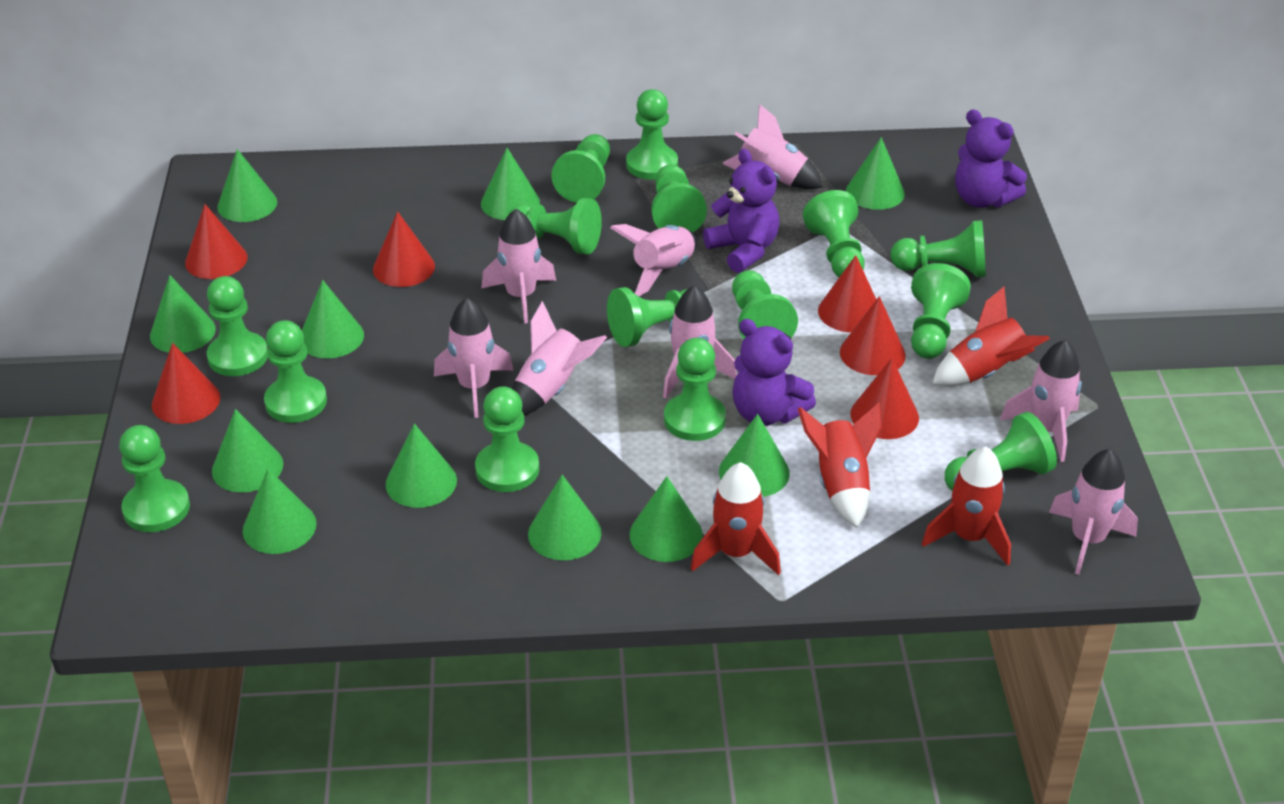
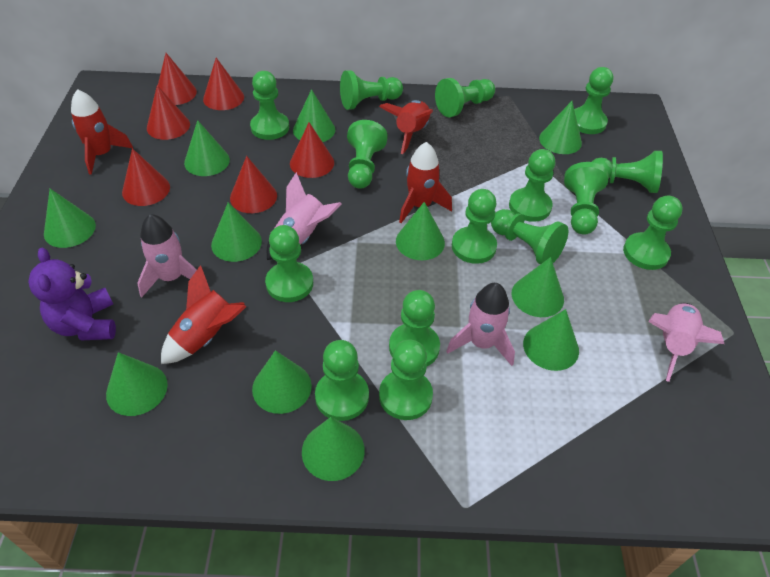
pink rocket: [434,298,514,418] [482,209,556,324] [512,301,607,416] [610,224,697,296] [663,285,737,399] [722,104,823,189] [1000,340,1082,462] [1049,449,1138,575] = 8 -> [137,214,197,298] [267,172,342,260] [446,283,515,366] [648,303,724,382] = 4
purple teddy bear: [703,149,779,273] [732,319,816,426] [955,109,1027,208] = 3 -> [28,248,116,340] = 1

